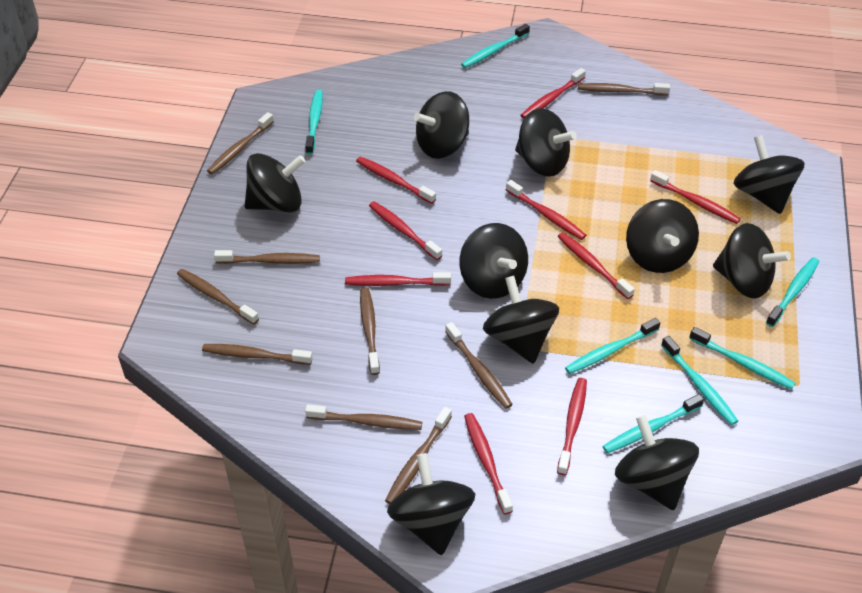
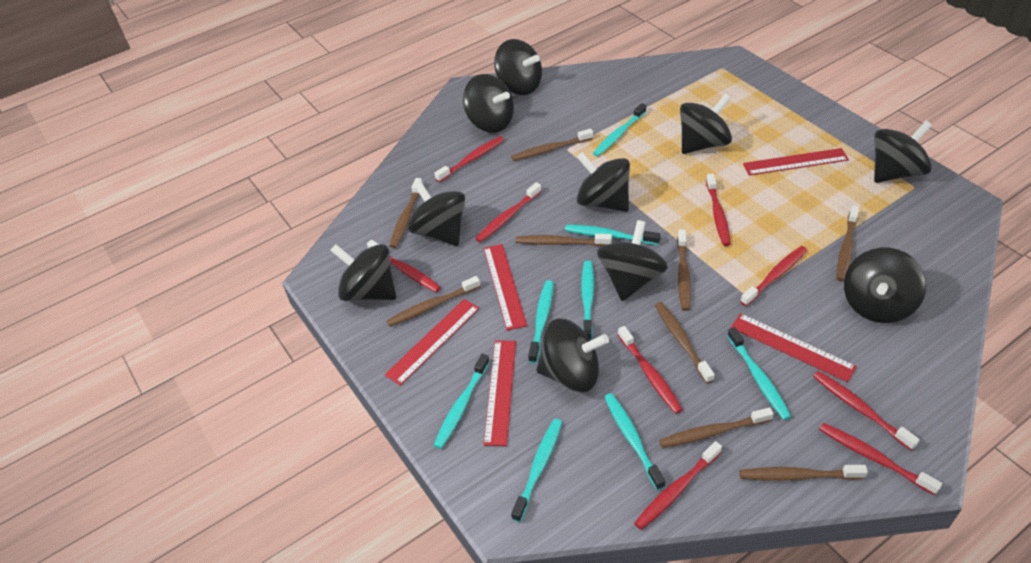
red ruler: none = 0 -> [385,299,480,386] [483,340,516,446] [484,244,527,331] [731,313,857,382] [743,148,849,176] = 5
turquoise toothbrush: [305,90,323,155] [461,24,530,68] [565,318,660,374] [603,394,704,454] [661,336,738,425] [689,327,795,390] [766,258,819,327] = 7 -> [433,354,490,449] [511,419,562,522] [528,280,553,363] [565,225,661,245] [581,260,594,340] [593,103,646,156] [604,393,666,490] [727,327,791,420] = 8

